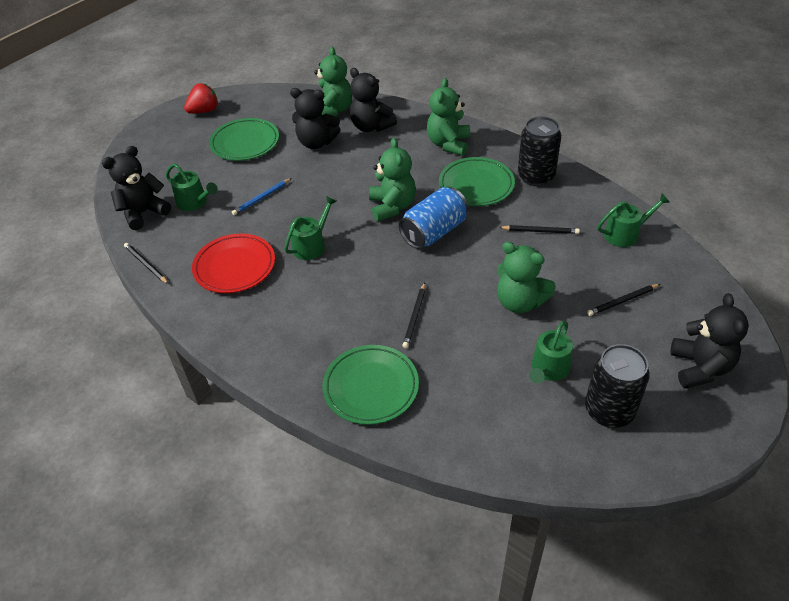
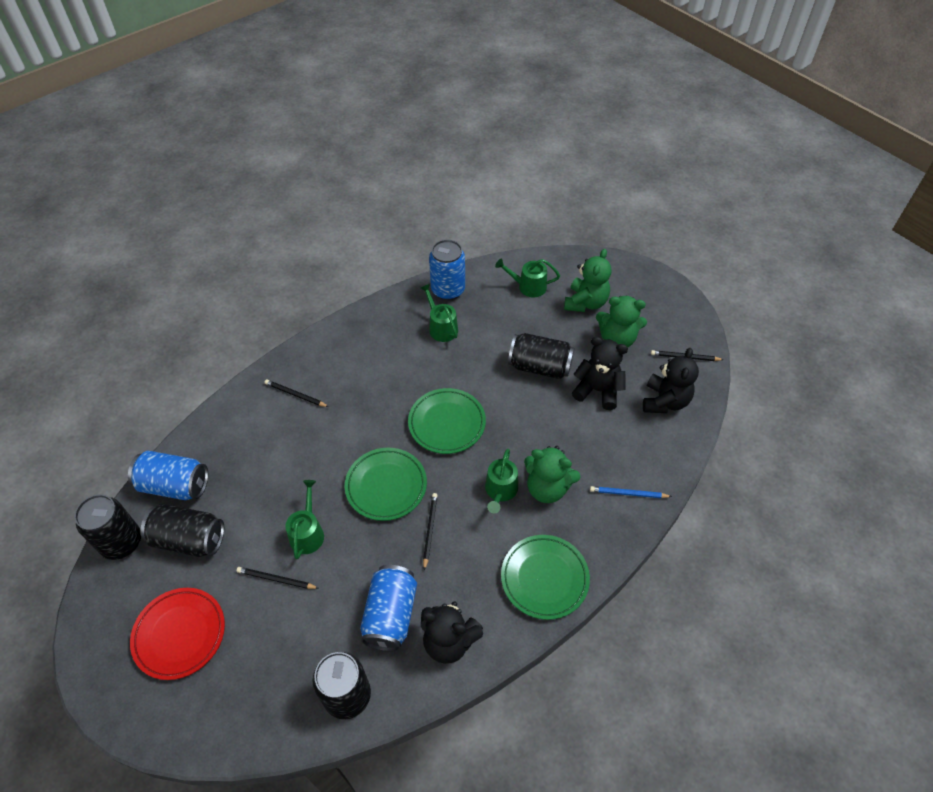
black can: [518,116,561,186] [585,344,650,428] = 2 -> [74,494,141,560] [141,504,224,557] [313,652,371,719] [508,333,574,379] = 4
black teddy bear: [102,146,171,230] [290,88,341,149] [350,68,397,132] [670,293,749,388] = 4 -> [421,601,483,664] [572,337,628,410] [643,348,699,413] = 3
blue can: [399,187,468,249] = 1 -> [128,451,208,500] [360,565,417,651] [429,239,465,300] = 3
green teddy bear: [314,47,352,117] [369,138,416,221] [427,78,470,156] [497,242,556,313] = 4 -> [524,446,581,503] [564,249,611,312] [596,296,647,348] = 3
red strawberry: [184,83,218,114] = 1 -> none = 0

